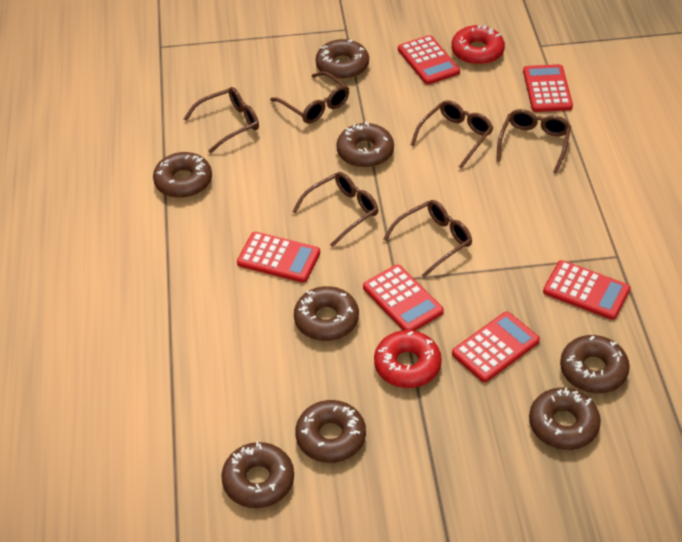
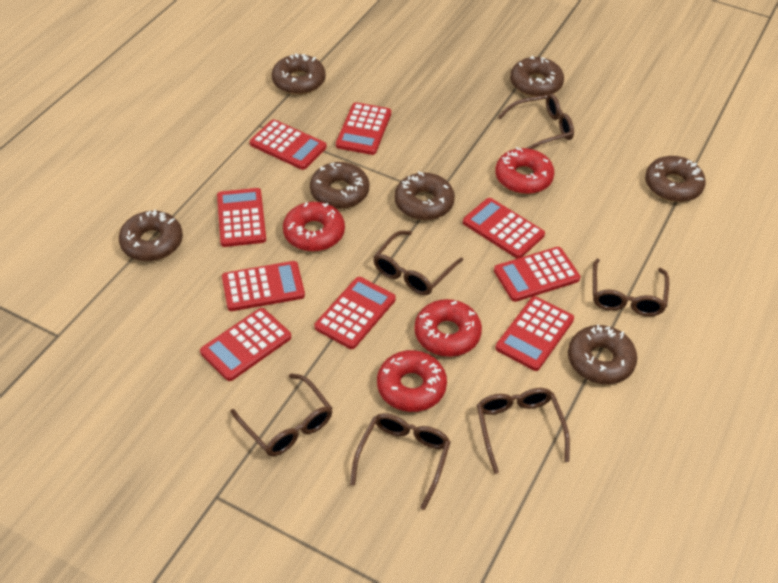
brown donut: [153,152,212,198] [221,441,294,508] [294,286,359,341] [295,400,366,463] [316,39,369,80] [336,121,394,168] [529,387,601,450] [560,335,630,393] = 8 -> [119,210,183,261] [272,53,326,95] [310,162,369,209] [395,171,455,220] [510,56,564,97] [568,325,637,384] [645,156,706,202] = 7
red calculator: [237,232,320,283] [363,265,444,331] [398,35,460,85] [452,312,540,382] [523,64,573,112] [543,260,631,320] = 6 -> [200,308,291,381] [217,188,266,247] [222,261,305,311] [250,120,326,170] [314,277,396,349] [336,102,391,155] [463,198,545,259] [494,247,580,302] [495,296,574,371] = 9
red donut: [374,330,442,388] [451,25,505,65] = 2 -> [283,202,345,252] [377,350,447,412] [414,299,482,357] [495,147,554,194] = 4

